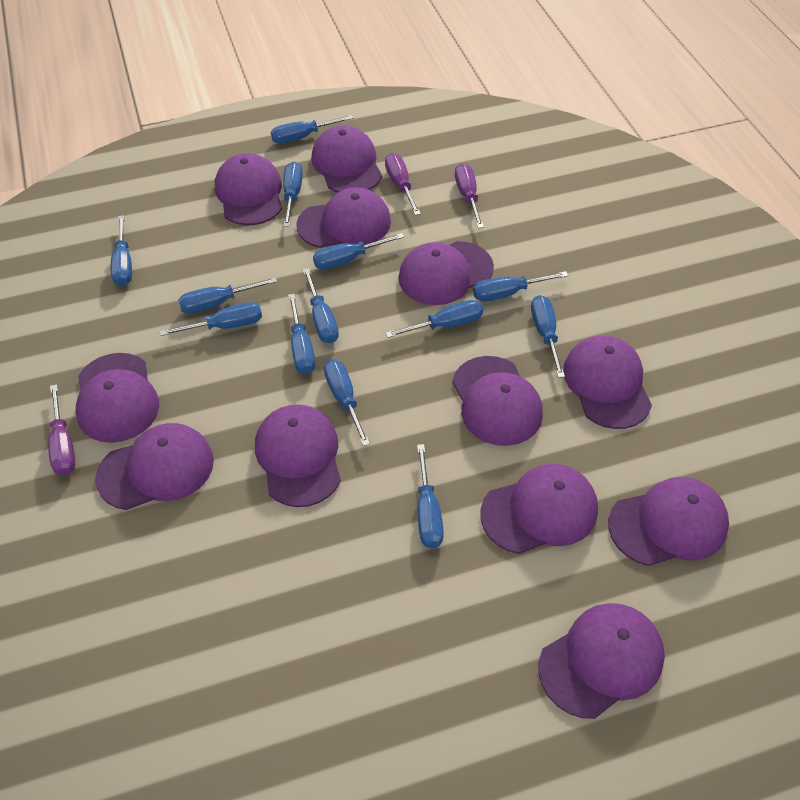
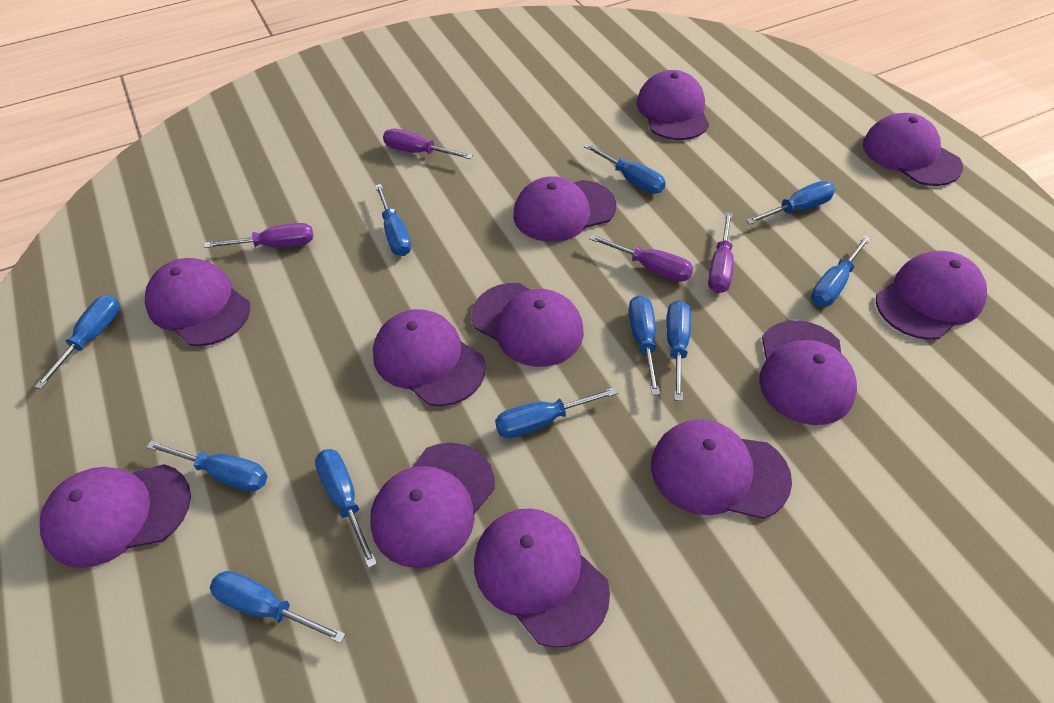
blue screwdriver: [111,215,132,286] [160,302,262,336] [178,277,277,314] [271,115,353,144] [283,162,303,227] [288,294,315,374] [303,268,339,344] [313,233,404,270] [324,359,370,446] [386,300,483,338] [417,444,444,548] [473,271,568,302] [531,295,565,378] = 13 -> [35,295,120,389] [146,440,268,492] [210,571,346,644] [315,449,377,568] [375,184,412,256] [495,387,618,438] [583,143,666,194] [629,295,660,395] [667,300,691,401] [746,181,835,224] [811,235,871,307] = 11
purple screwdriver: [48,384,75,476] [385,153,421,215] [455,163,484,228] = 3 -> [204,223,313,248] [383,129,473,159] [589,234,693,282] [708,212,734,293] = 4

